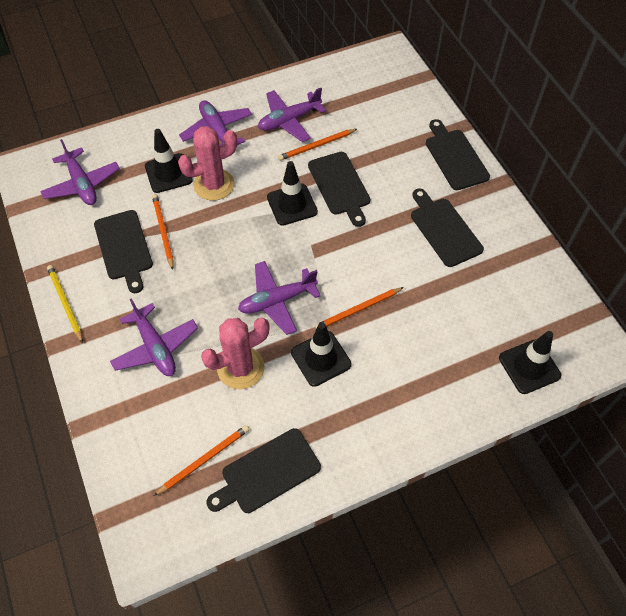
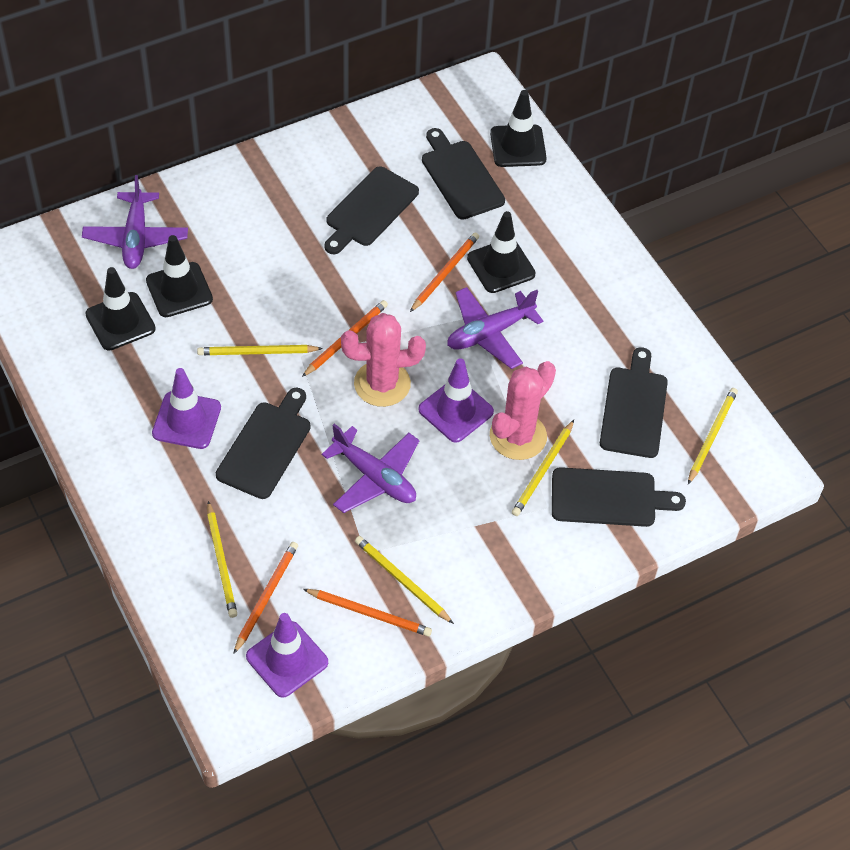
purple plane: [40,139,120,205] [110,298,198,376] [179,100,252,146] [238,261,321,335] [258,88,326,142] = 5 -> [82,175,188,269] [322,424,419,513] [447,287,543,369] = 3
purple traffic cone: none = 0 -> [152,368,221,449] [246,613,328,698] [418,358,494,443] = 3
yellow pencil: [47,265,83,343] = 1 -> [197,345,323,355] [207,501,237,618] [355,536,454,624] [512,420,574,516] [688,388,738,484] = 5

